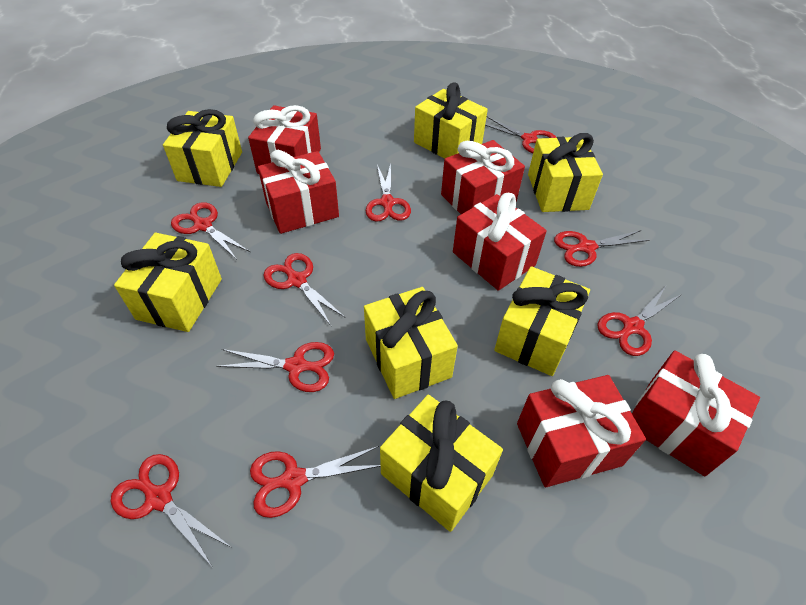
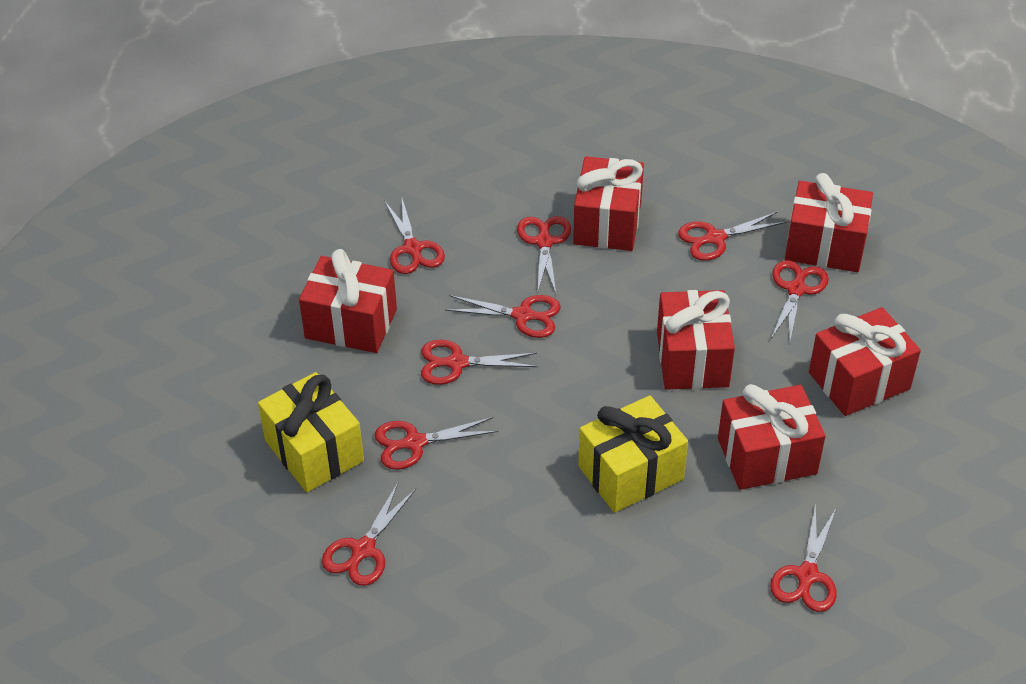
yellow gift: [114,233,222,332] [163,109,242,187] [364,287,458,399] [380,395,503,532] [414,83,488,158] [494,267,590,376] [528,133,603,212] = 7 -> [258,372,364,492] [578,395,688,513] = 2

